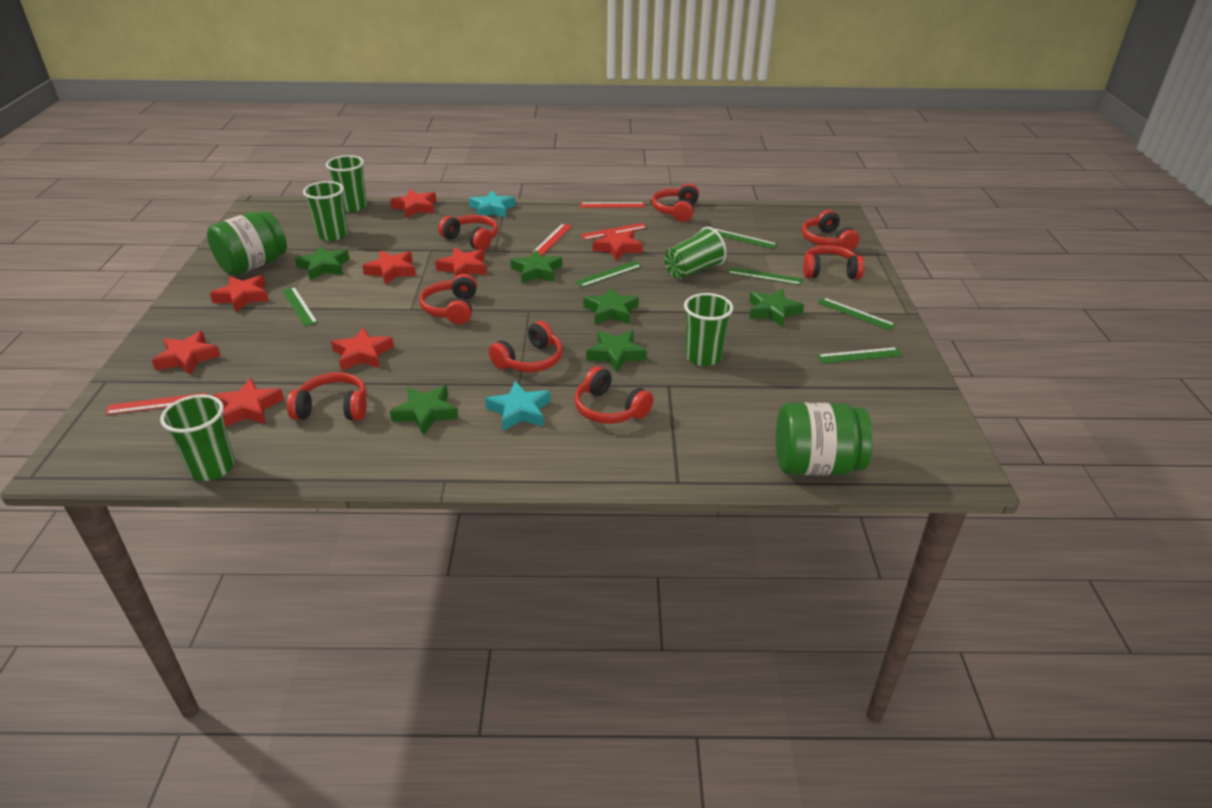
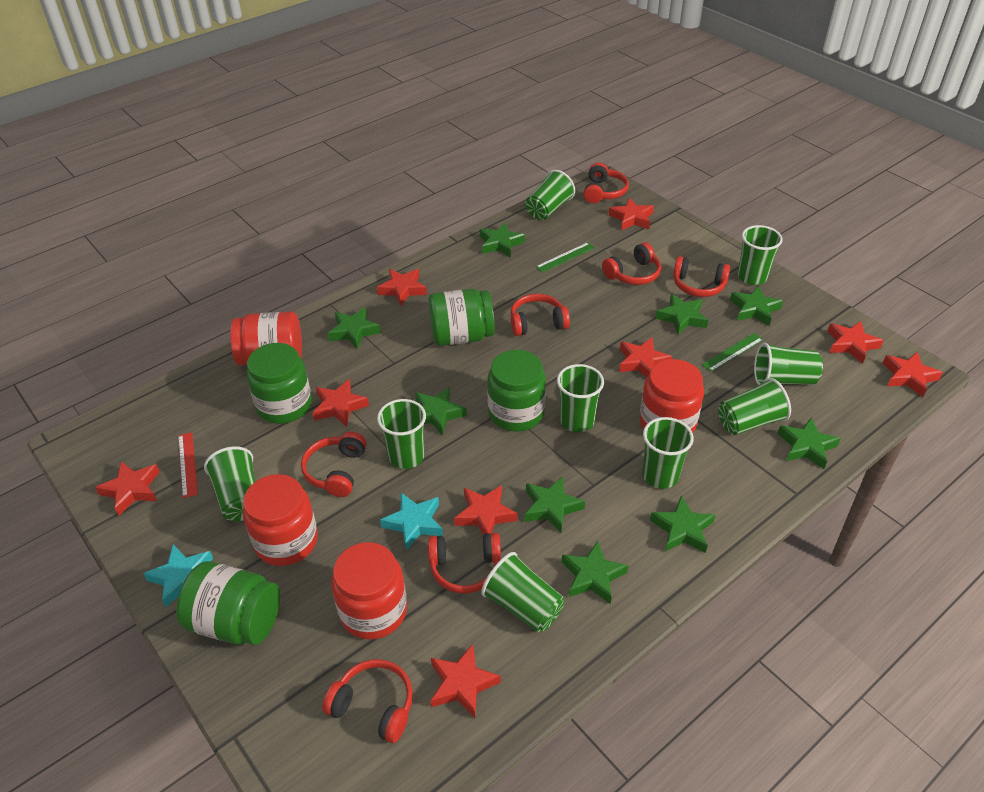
green cup: [160,395,235,481] [303,181,348,241] [326,155,367,212] [665,227,727,279] [684,293,733,366] = 5 -> [204,446,256,521] [377,399,426,469] [481,552,564,632] [525,170,575,220] [557,364,604,432] [642,417,694,489] [718,378,791,435] [737,225,783,285] [754,343,823,385] = 9
green jar: [207,211,287,276] [776,403,873,475] = 2 -> [176,561,280,645] [247,343,312,424] [428,289,495,346] [487,350,546,432] = 4
green ruler: [282,287,318,326] [575,261,642,287] [714,228,777,249] [727,267,803,285] [817,297,896,330] [817,347,903,363] = 6 -> [536,242,595,273] [702,333,763,372] = 2
green star: [295,246,349,280] [390,385,459,435] [510,249,562,283] [584,287,639,324] [586,330,647,372] [749,289,804,327] = 6 -> [328,307,381,349] [415,387,467,435] [480,222,525,258] [524,476,585,533] [562,541,629,604] [650,496,715,553] [655,294,708,335] [730,286,783,326] [777,417,841,469] = 9
red headphones: [287,372,367,421] [419,274,477,324] [439,215,498,250] [489,321,563,372] [574,366,653,424] [652,184,699,222] [802,210,859,251] [803,245,865,279] = 8 -> [301,432,367,497] [322,659,413,743] [428,533,501,594] [511,294,570,336] [584,163,629,204] [602,242,661,285] [673,256,730,297] = 7
red jar: none = 0 -> [230,312,302,365] [243,474,318,566] [331,542,407,640] [639,359,704,433] = 4
red ruler: [105,393,207,415] [532,224,572,255] [580,202,645,208] [580,223,647,240] = 4 -> [178,432,198,498] = 1
red star: [152,331,221,375] [210,275,269,312] [213,378,284,427] [331,328,394,371] [362,251,416,285] [390,190,436,218] [435,247,487,277] [593,229,643,261] = 8 -> [95,461,160,516] [312,379,369,427] [377,269,427,306] [430,644,501,718] [454,485,518,535] [609,198,654,230] [619,337,672,378] [828,321,884,364] [883,352,943,397] = 9

